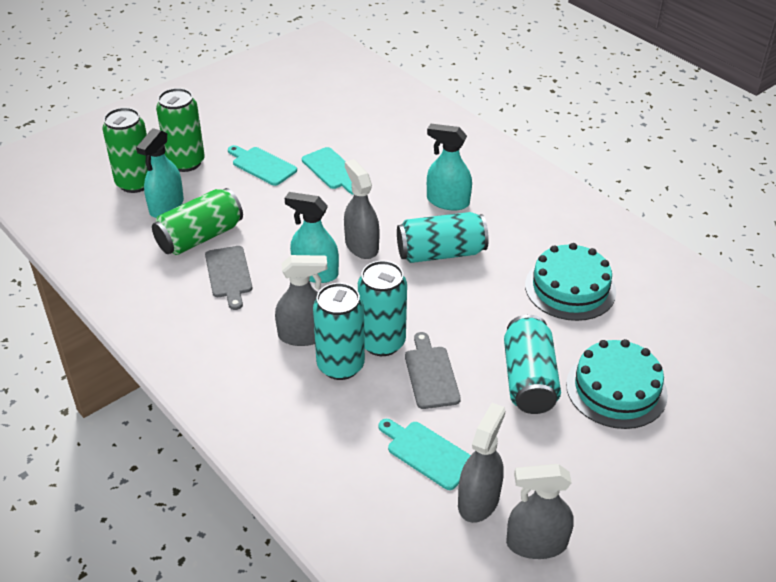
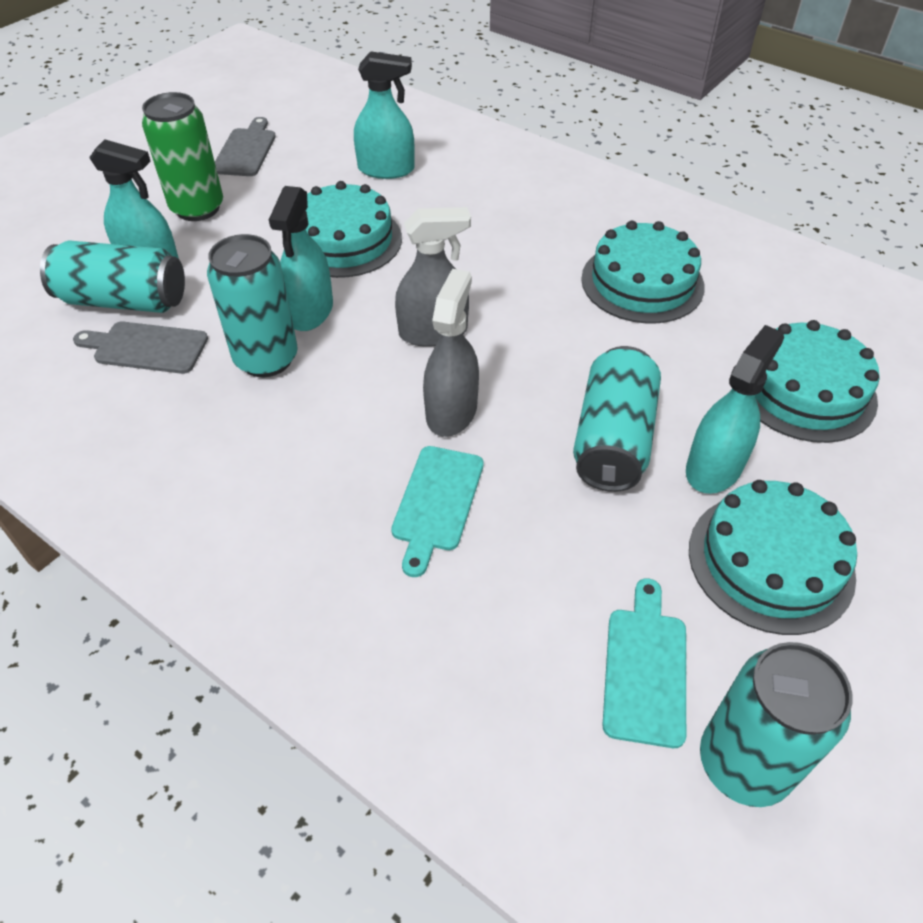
green can: [102,108,148,193] [152,188,243,255] [156,88,205,172] = 3 -> [142,92,223,221] = 1
grey spray bottle: [275,255,327,346] [344,159,380,259] [458,403,505,523] [506,464,574,559] = 4 -> [395,207,471,347] [423,269,479,437] = 2
turquoise cake: [525,243,616,321] [566,339,668,429] = 2 -> [306,181,402,278] [581,221,705,323] [689,480,857,635] [755,320,880,443] = 4
turquoise cutting board: [228,145,297,186] [302,147,354,195] [379,419,471,490] = 3 -> [391,446,484,577] [602,578,686,748] = 2
turquoise spray bottle: [136,128,184,218] [285,192,339,283] [427,124,472,210] = 3 -> [89,140,179,259] [269,186,333,331] [354,52,415,179] [686,325,784,494] = 4

